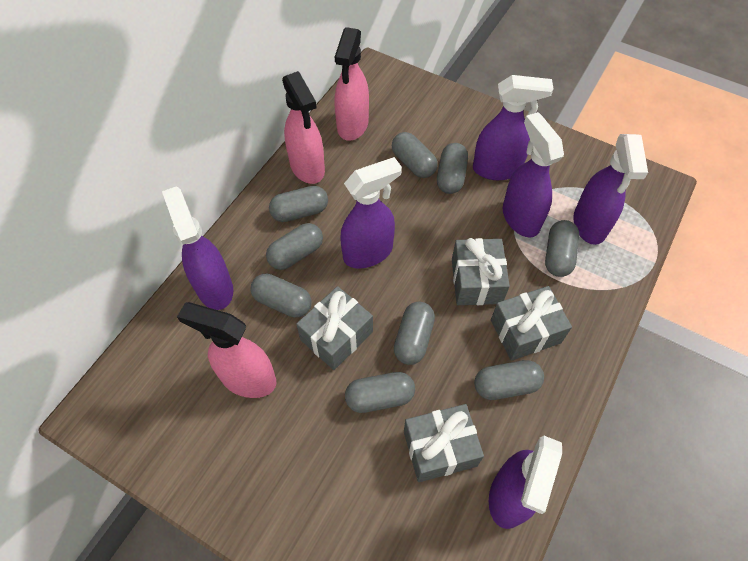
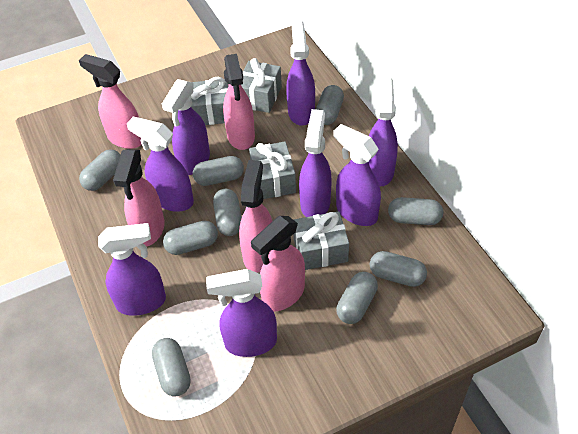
pink spray bottle: [177,302,276,398] [282,71,325,184] [335,27,369,141] = 3 -> [79,54,142,149] [113,149,165,247] [223,54,255,150] [239,160,272,273] [251,216,305,311] = 5
purple spray bottle: [162,186,233,310] [340,157,402,269] [473,75,554,180] [489,436,562,529] [503,112,564,237] [573,134,648,245] = 6 -> [98,223,166,316] [127,117,194,212] [162,79,210,175] [206,269,277,357] [286,21,315,126] [299,109,332,217] [333,124,381,226] [369,77,398,187] = 8

